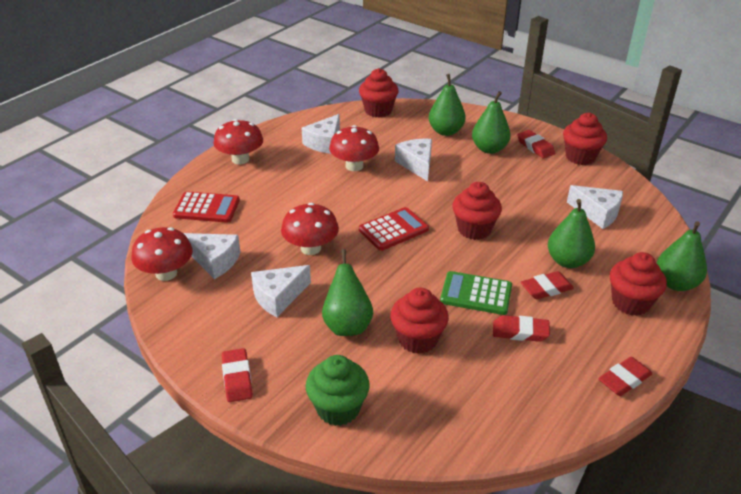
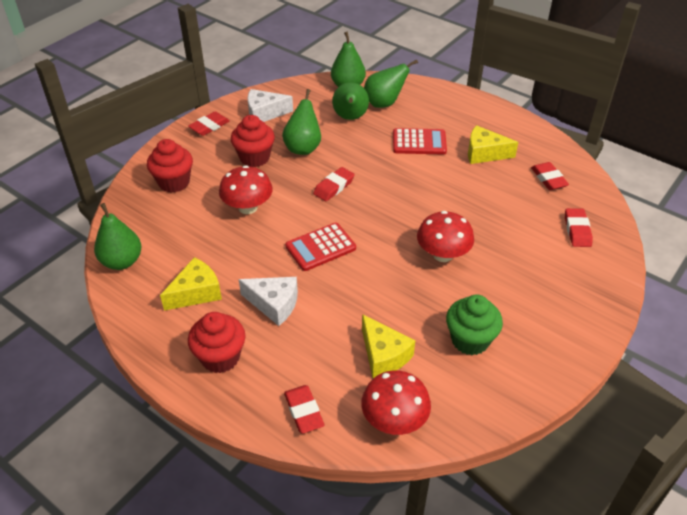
green calculator: [440,271,512,315] = 1 -> none = 0
red cupcake: [359,68,398,118] [390,288,449,354] [452,182,502,240] [563,113,607,165] [610,252,667,316] = 5 -> [147,139,193,193] [188,312,245,373] [231,115,275,167] = 3
red mushroom: [131,227,193,281] [213,119,263,165] [281,203,339,255] [329,125,379,171] = 4 -> [219,165,273,214] [361,370,431,435] [417,211,474,262] = 3
white cheese: [183,233,240,279] [251,265,311,317] [302,114,340,154] [395,139,432,181] [567,185,623,229] = 5 -> [239,277,298,326] [248,89,293,122] = 2
yellow cheese: none = 0 -> [160,257,222,311] [362,314,415,378] [468,125,518,164] = 3

